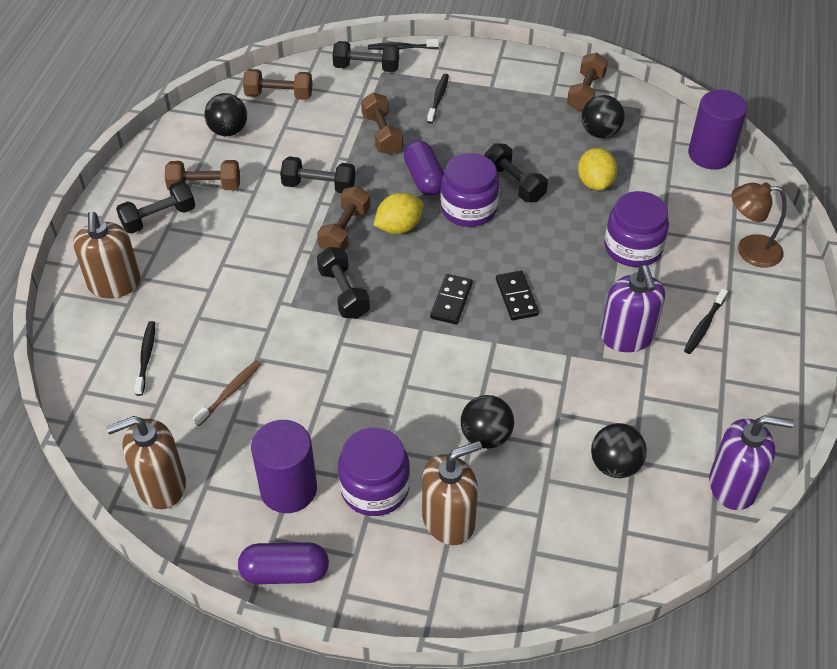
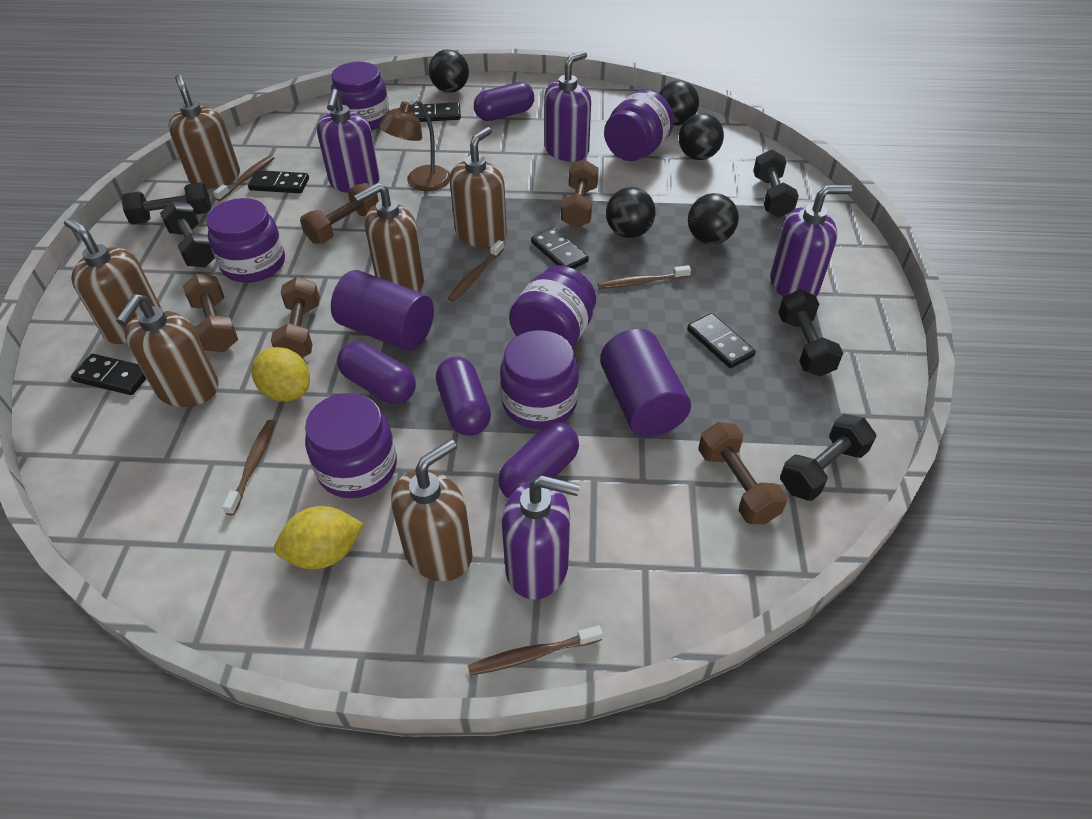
black ball: [204,93,247,136] [461,395,514,449] [581,95,625,138] [591,423,647,478] = 4 -> [429,49,469,93] [606,187,656,238] [659,81,699,126] [679,113,724,160] [688,193,739,244] = 5
black domino: [430,274,473,325] [496,271,539,320] = 2 -> [71,354,146,395] [248,170,309,193] [412,102,461,122] [531,227,589,269] [687,313,756,368] = 5
black toothbrush: [134,321,155,396] [368,39,439,50] [427,74,449,123] [684,289,728,354] = 4 -> none = 0
brown soap dispenser: [73,211,141,298] [106,416,186,509] [422,441,482,545] = 3 -> [64,218,161,344] [117,294,219,407] [169,74,240,189] [354,183,425,292] [391,439,472,581] [449,127,507,247] = 6
brown toothbrush: [193,360,261,426] = 1 -> [213,155,274,201] [222,420,276,515] [448,240,504,302] [468,626,603,676] [598,265,691,289] = 5
purple capsule: [238,542,329,584] [404,140,444,196] = 2 -> [337,341,416,404] [436,357,491,436] [474,82,534,121] [498,422,579,498] = 4
purple jar: [338,427,410,516] [441,153,500,227] [604,191,669,267] = 3 -> [206,198,285,283] [305,393,397,498] [331,62,389,130] [500,330,579,429] [509,265,596,348] [604,89,674,161] = 6
purple soap dispenser: [601,265,665,352] [709,415,794,510] = 2 -> [317,89,380,193] [502,476,580,600] [544,51,591,161] [770,185,853,297] = 4

